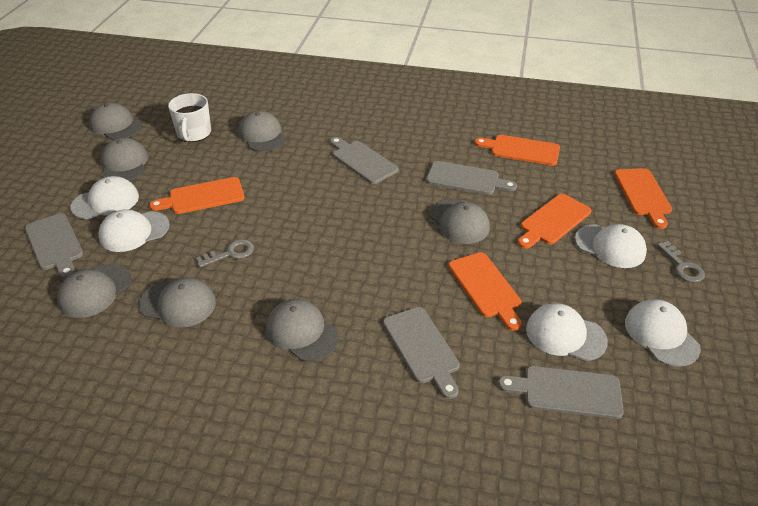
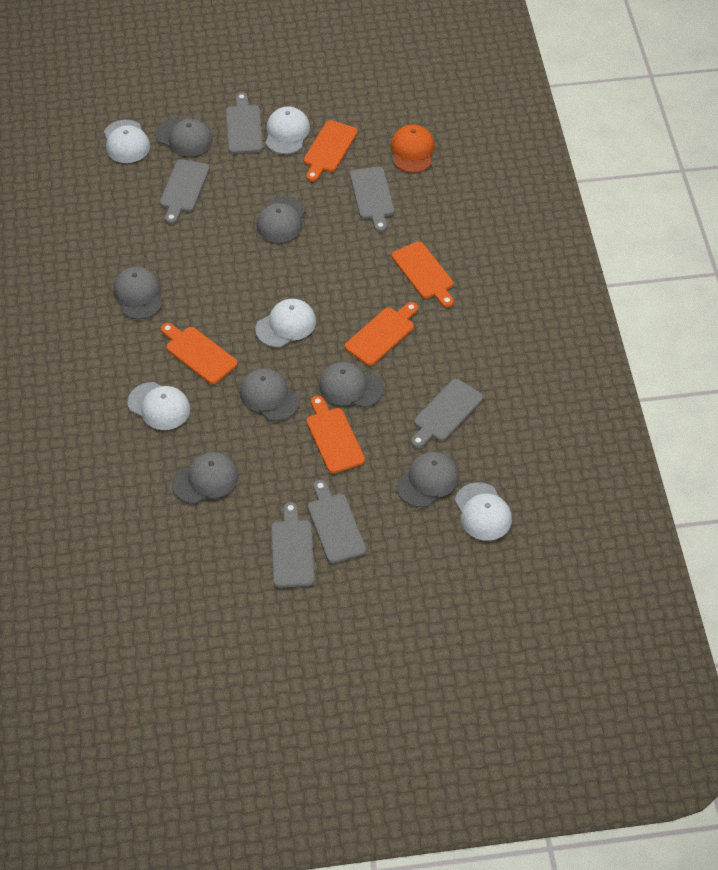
grey cutting board: [25,213,83,279] [330,137,398,184] [383,307,460,399] [426,161,517,195] [498,366,624,419] = 5 -> [160,159,210,224] [226,93,263,154] [271,502,315,588] [308,480,366,563] [350,167,394,232] [411,379,483,448] = 6
grey key: [196,239,254,268] [657,241,705,283] = 2 -> none = 0
orange cap: none = 0 -> [391,124,435,173] = 1
white mug: [168,93,211,142] = 1 -> none = 0

